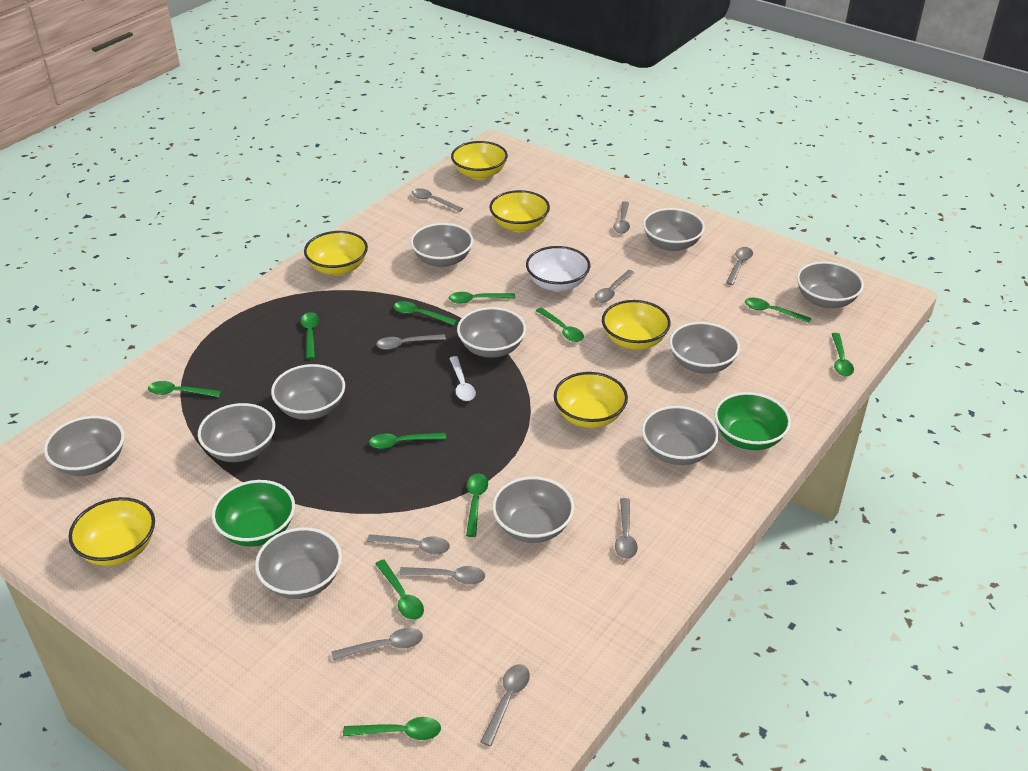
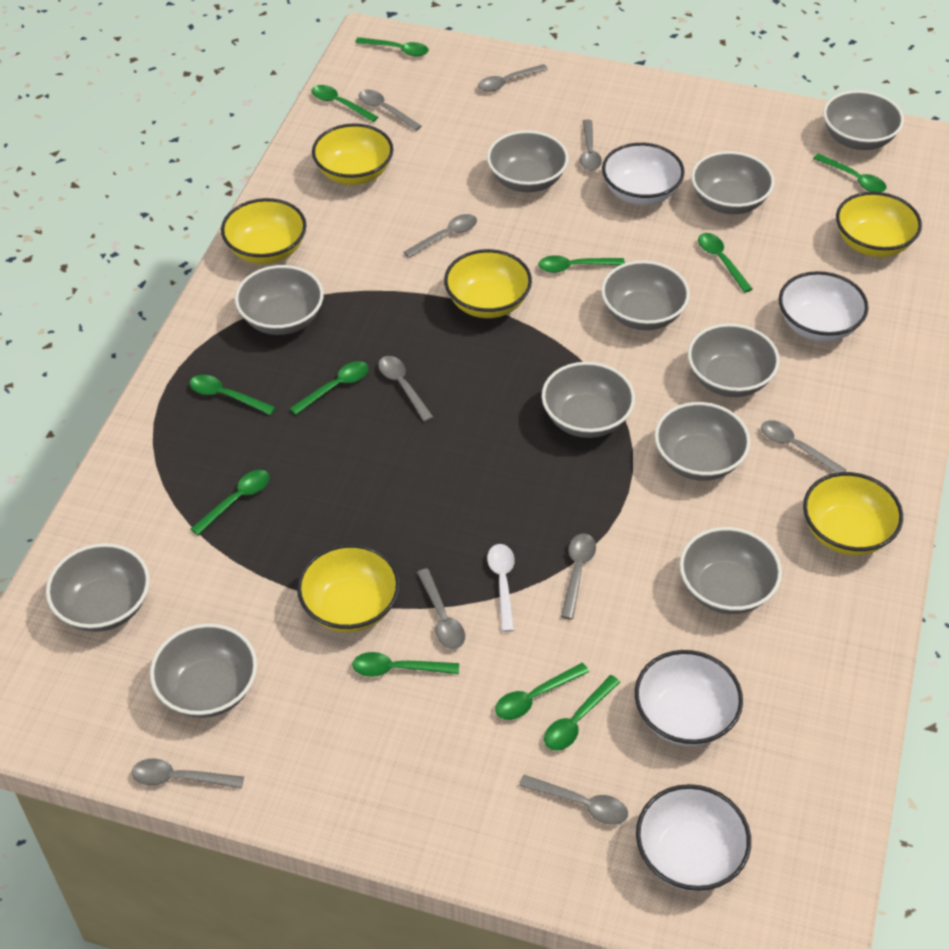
green bowl: [212,480,295,547] [714,392,791,450] = 2 -> none = 0
white bowl: [526,246,590,292] = 1 -> [602,143,685,205] [635,650,743,746] [636,784,751,891] [779,271,869,342] = 4

